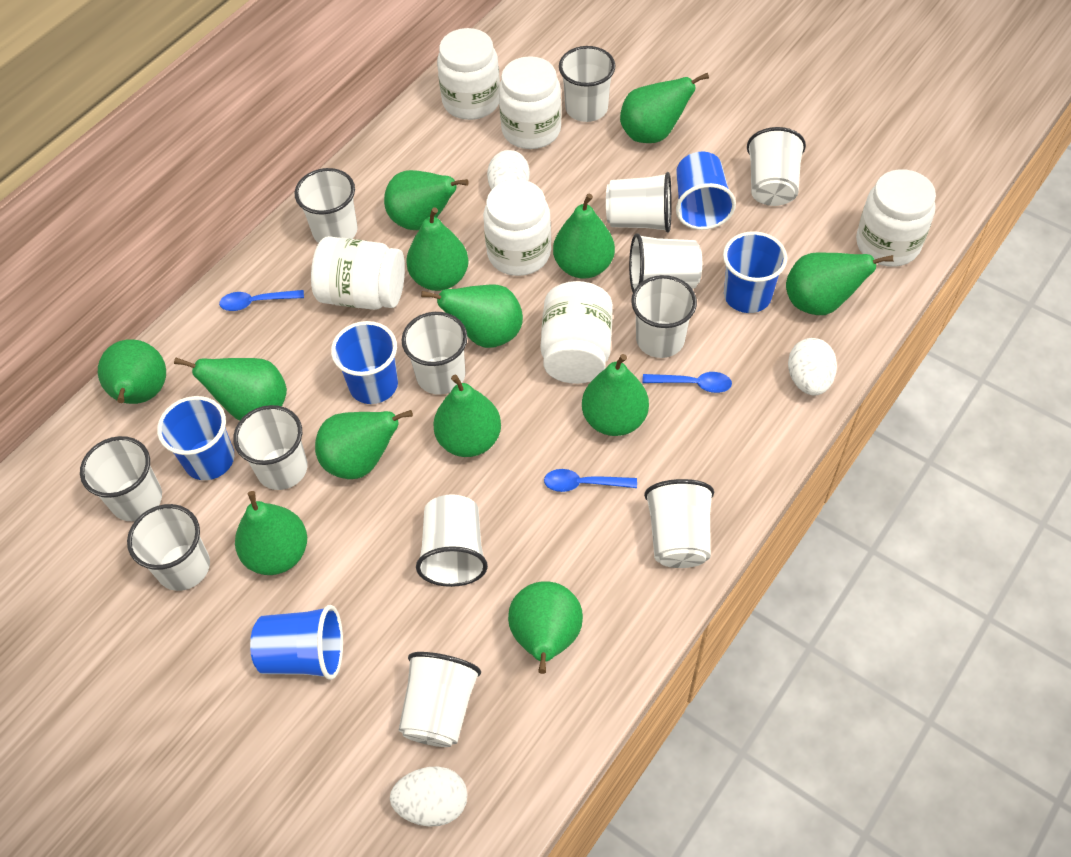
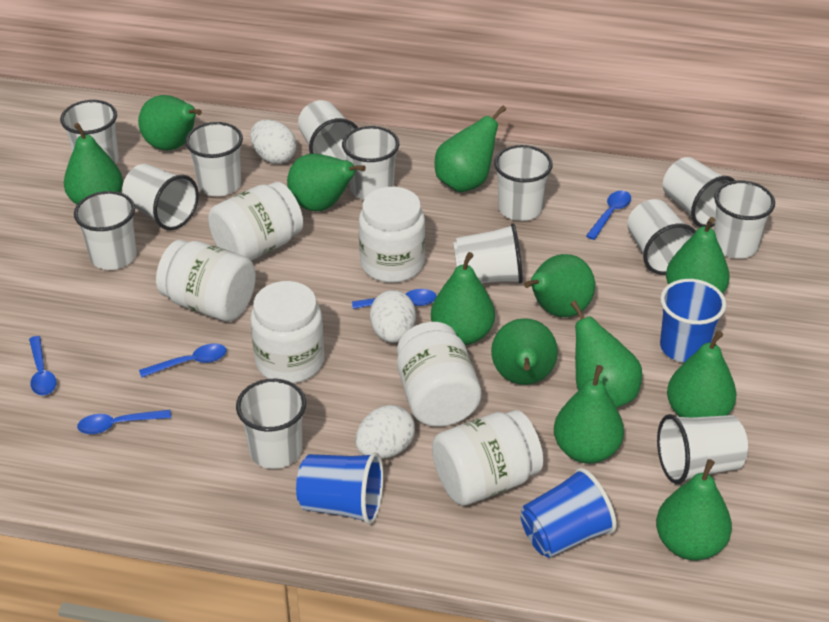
blue cup: [157,396,234,480] [250,605,343,680] [331,321,398,404] [676,152,736,230] [723,231,787,313] = 5 -> [296,452,383,524] [520,468,617,558] [660,279,726,363] = 3
blue spoon: [219,290,304,311] [544,469,637,492] [642,372,732,393] = 3 -> [29,336,56,395] [77,410,171,434] [139,344,227,378] [352,289,437,309] [586,191,631,240] = 5
green pear: [98,339,166,404] [174,358,287,420] [235,491,307,575] [315,410,413,479] [384,170,469,230] [406,207,469,291] [421,284,523,348] [433,375,501,457] [508,581,583,674] [553,194,615,279] [582,354,649,436] [620,73,709,143] [786,252,893,315] = 13 -> [64,123,123,205] [138,95,202,151] [287,154,366,211] [431,252,495,345] [435,106,506,192] [491,318,558,385] [524,254,595,317] [554,365,624,464] [570,301,642,408] [656,459,732,560] [666,217,730,294] [667,331,737,417] = 12

